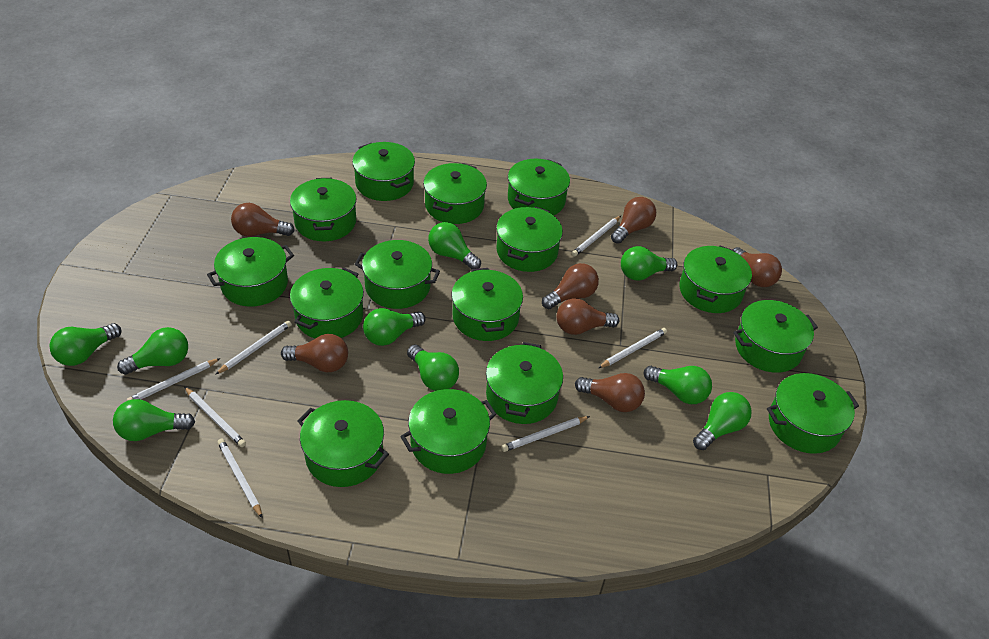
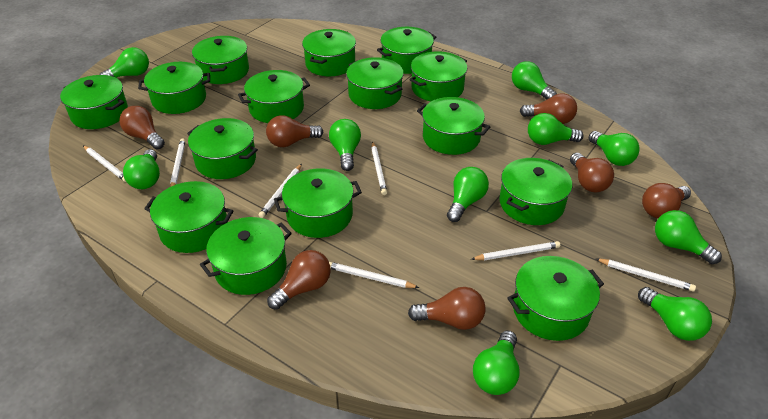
green light bulb: [50,323,122,366] [113,399,195,441] [117,327,188,375] [363,308,426,346] [407,345,459,391] [428,222,481,270] [621,246,678,281] [644,366,712,404] [693,392,752,450] = 9 -> [99,47,149,78] [123,149,160,189] [329,119,361,171] [447,167,489,222] [473,330,520,395] [512,61,557,99] [528,113,584,145] [589,131,640,166] [638,287,712,341] [655,210,722,264] = 10

